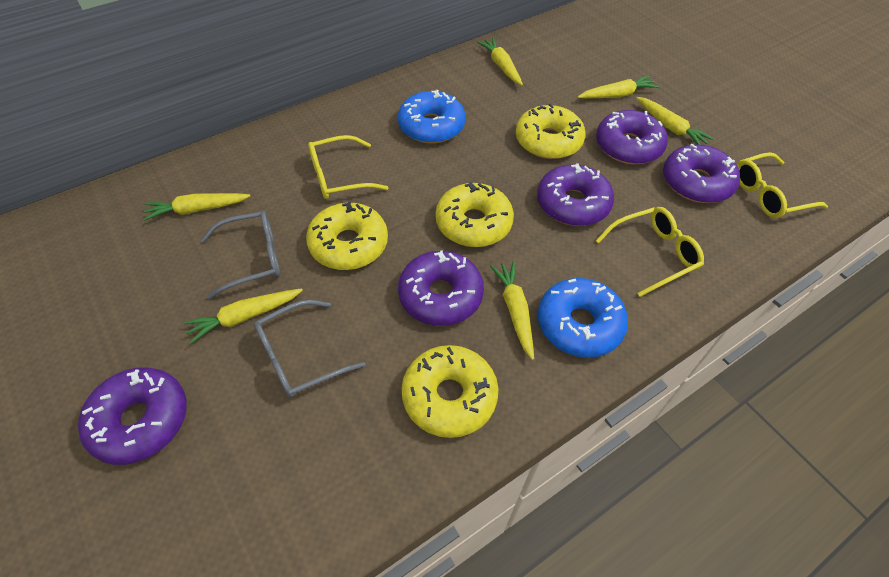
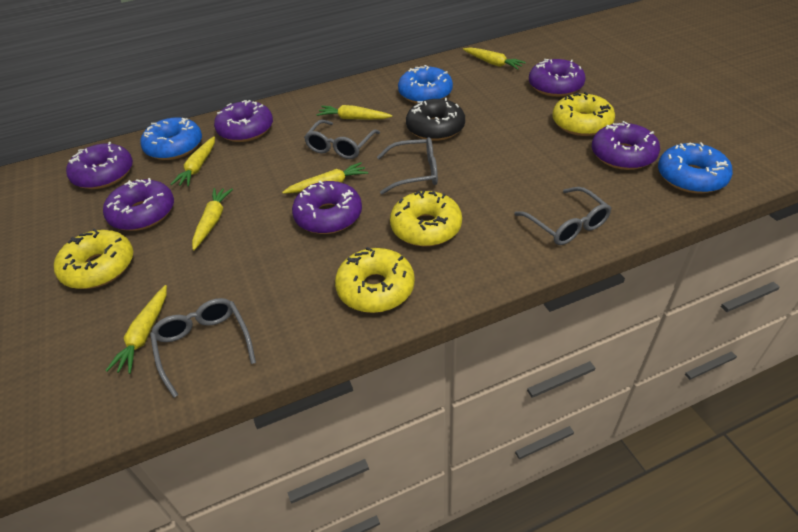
black donut: none = 0 -> [406,98,465,141] = 1
blue donut: [398,90,466,144] [538,278,628,358] = 2 -> [140,117,202,160] [398,65,453,103] [658,142,733,194] = 3
grey glasses: [201,211,280,299] [254,300,365,398] = 2 -> [150,298,256,398] [304,120,380,159] [377,137,438,194] [514,187,611,245] = 4
purple donut: [78,367,187,465] [398,250,484,326] [537,163,614,226] [596,110,668,164] [663,144,740,203] = 5 -> [66,142,133,189] [103,178,174,231] [214,100,273,142] [292,181,362,234] [529,59,586,97] [592,121,660,170] = 6
yellow glasses: [308,135,389,199] [596,207,704,297] [737,152,828,218] = 3 -> none = 0

